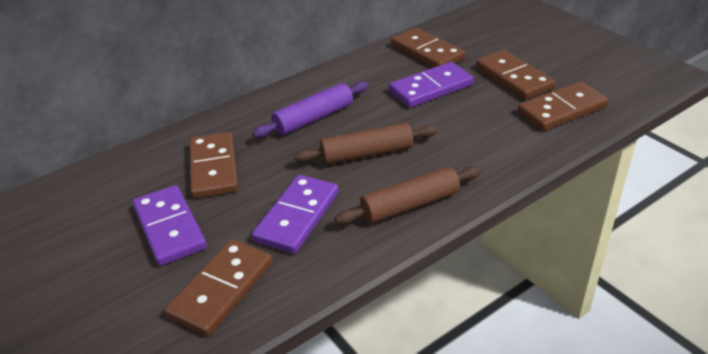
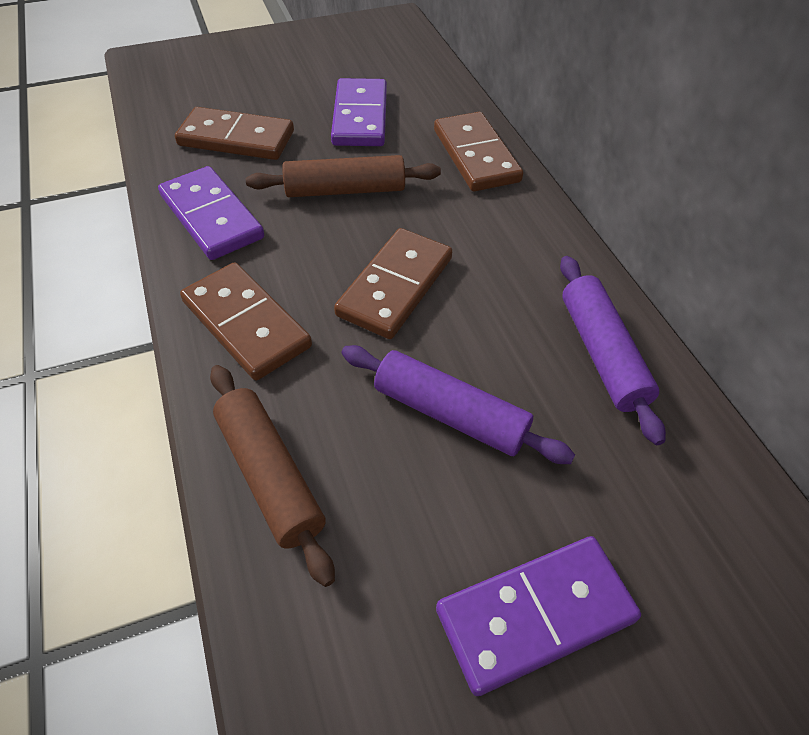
brown domino: [164,239,273,336] [189,132,238,198] [391,27,465,68] [476,50,555,100] [518,81,608,131] = 5 -> [175,107,294,160] [180,262,312,380] [334,228,453,339] [434,112,523,191] = 4
purple rolling pin: [252,81,369,138] = 1 -> [341,345,575,464] [560,256,666,445] = 2

